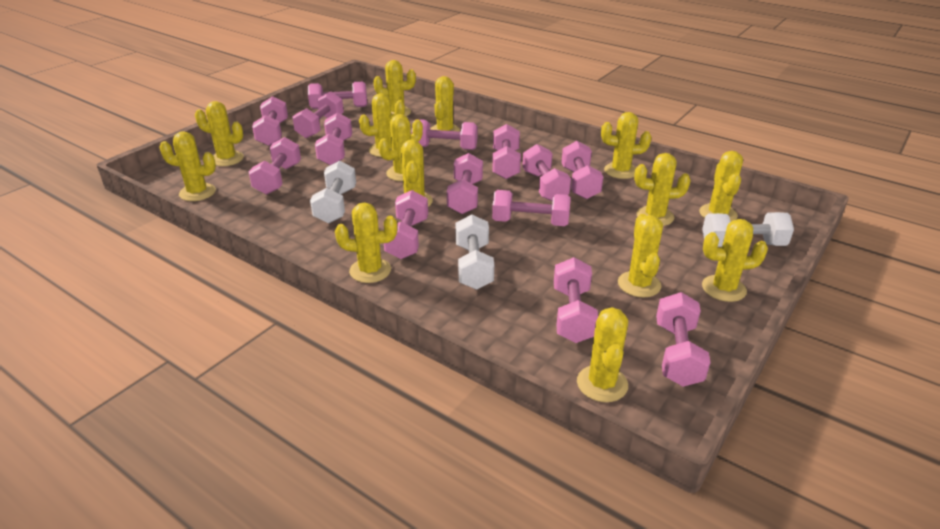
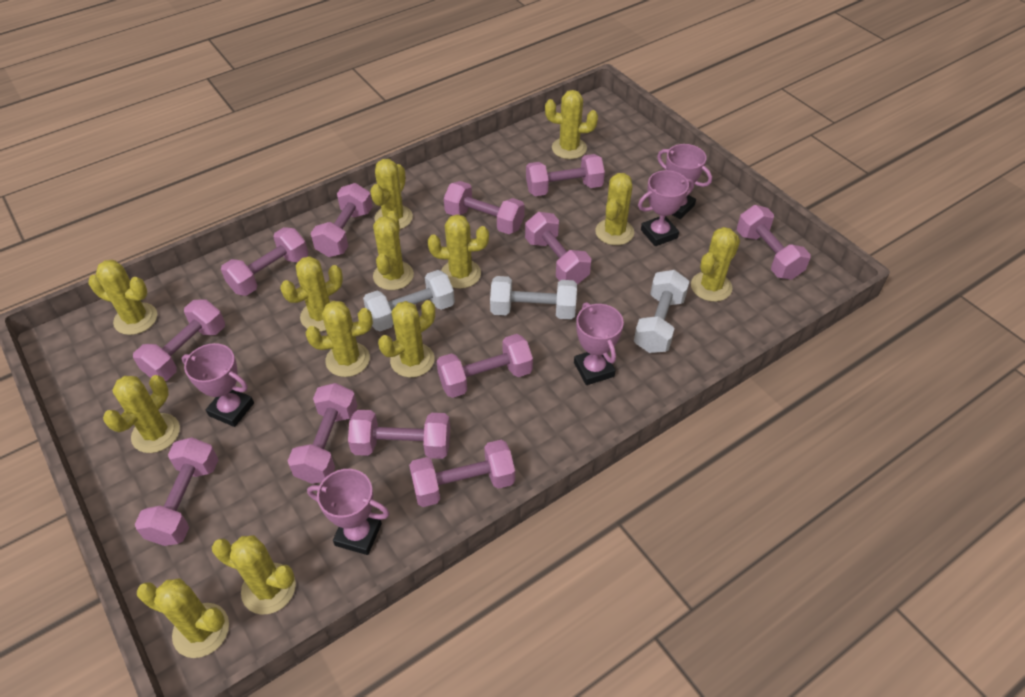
pink dumbbell: [249,137,301,195] [252,96,288,146] [292,91,344,138] [308,82,367,109] [315,113,352,165] [384,190,428,259] [412,119,478,150] [447,153,483,214] [492,124,521,179] [492,190,571,226] [522,144,571,201] [554,257,598,343] [562,141,603,199] [656,292,711,387] = 14 -> [133,300,225,381] [135,437,218,546] [221,227,308,296] [288,383,357,484] [311,183,373,257] [348,410,450,459] [409,440,515,507] [437,334,533,398] [444,181,525,234] [525,212,591,285] [526,154,605,196] [737,205,811,280] = 12
pink trophy: none = 0 -> [182,343,254,427] [307,469,390,555] [574,302,624,385] [638,170,694,246] [657,144,712,219] = 5
yellow cactus: [159,131,216,201] [195,101,244,166] [335,202,397,283] [359,93,405,157] [373,60,416,116] [378,114,423,181] [401,139,433,207] [430,76,460,131] [577,307,628,402] [601,112,651,179] [618,214,663,297] [634,153,691,226] [699,151,743,222] [702,219,768,302] = 14 -> [88,260,157,335] [103,375,180,453] [137,578,229,658] [212,535,296,615] [280,256,343,332] [306,301,373,377] [370,159,413,229] [373,211,414,290] [378,300,435,378] [428,214,489,289] [545,90,598,159] [595,173,634,245] [691,227,740,302] = 13

